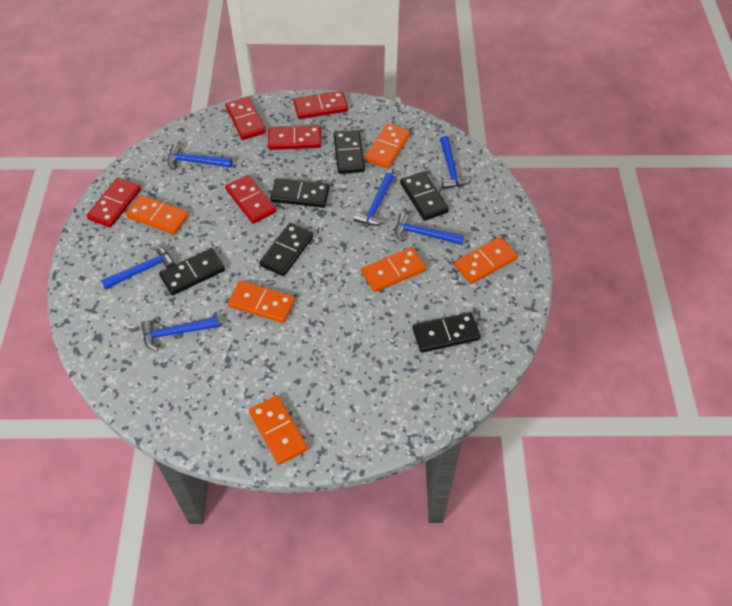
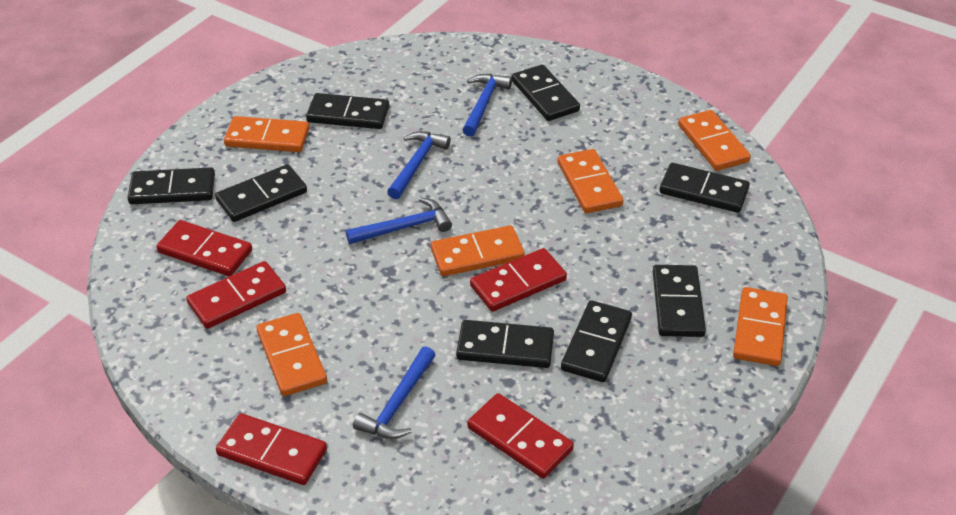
black domino: [159,248,225,296] [259,223,313,276] [270,178,330,208] [334,130,365,174] [400,171,449,221] [412,312,481,353] = 6 -> [128,167,215,204] [215,164,307,222] [306,93,389,129] [456,320,554,368] [512,65,580,121] [561,300,632,382] [653,265,706,337] [659,163,750,213] = 8
blue hammer: [101,246,175,290] [141,316,219,352] [167,144,233,170] [354,173,394,226] [395,213,464,245] [440,136,472,189] = 6 -> [346,198,452,244] [353,346,435,439] [387,131,451,199] [463,74,512,137] = 4

